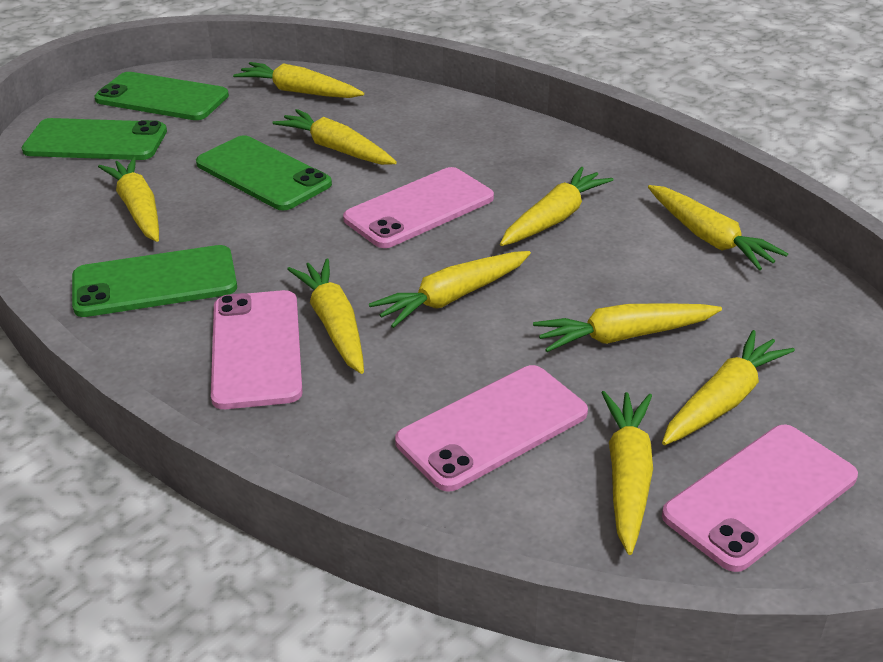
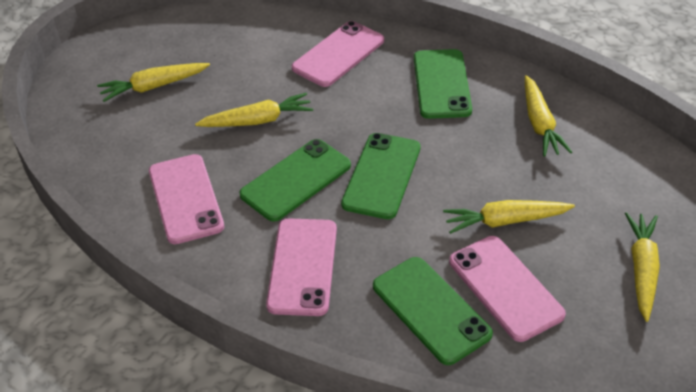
yellow carrot: [98,157,159,242] [233,62,364,98] [272,109,397,165] [287,258,364,374] [369,251,531,328] [500,167,613,246] [533,303,722,352] [601,391,653,555] [648,185,788,270] [662,330,795,445] = 10 -> [97,63,210,102] [195,93,313,127] [443,200,575,234] [525,75,572,157] [625,212,660,322] = 5

